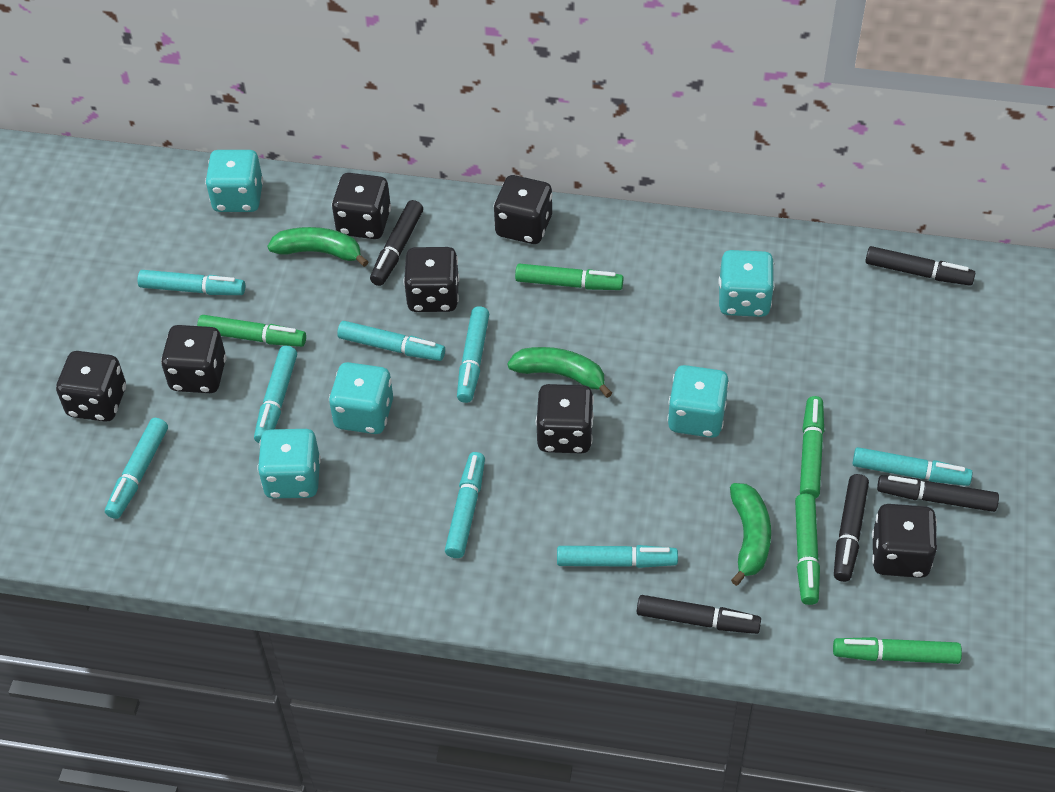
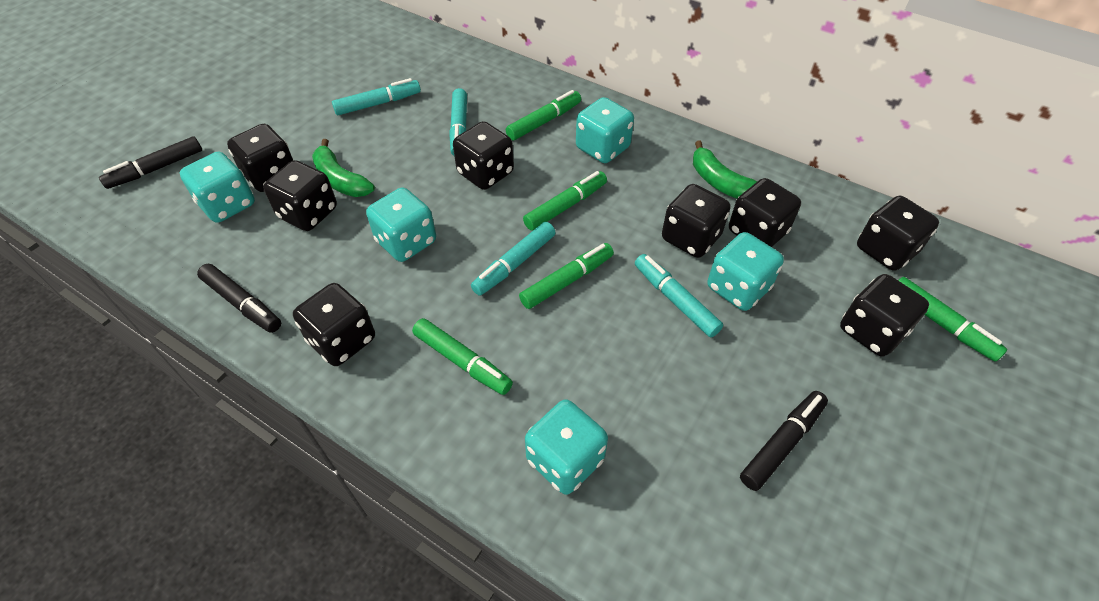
black dice: [56,351,126,422] [161,325,227,393] [332,173,391,239] [403,247,460,312] [494,175,553,244] [536,384,594,454] [872,504,937,578] = 7 -> [227,124,293,192] [263,160,337,231] [293,283,375,366] [453,121,514,190] [662,184,731,258] [729,178,801,247] [840,274,929,357] [857,196,939,271] = 8
black marker: [370,200,423,286] [637,595,761,634] [834,474,869,582] [865,246,975,286] [877,475,999,512] = 5 -> [99,136,202,189] [197,264,281,333] [740,391,828,491] = 3
green banana: [267,227,369,267] [507,347,612,398] [730,483,771,586] = 3 -> [312,139,375,197] [693,141,757,199] = 2
turquoise marker: [105,418,168,519] [137,270,245,295] [254,346,297,443] [337,321,445,361] [445,452,485,558] [457,306,489,403] [557,545,678,568] [852,447,973,486] = 8 -> [332,78,421,115] [449,88,467,156] [471,222,556,296] [635,254,723,338] = 4

